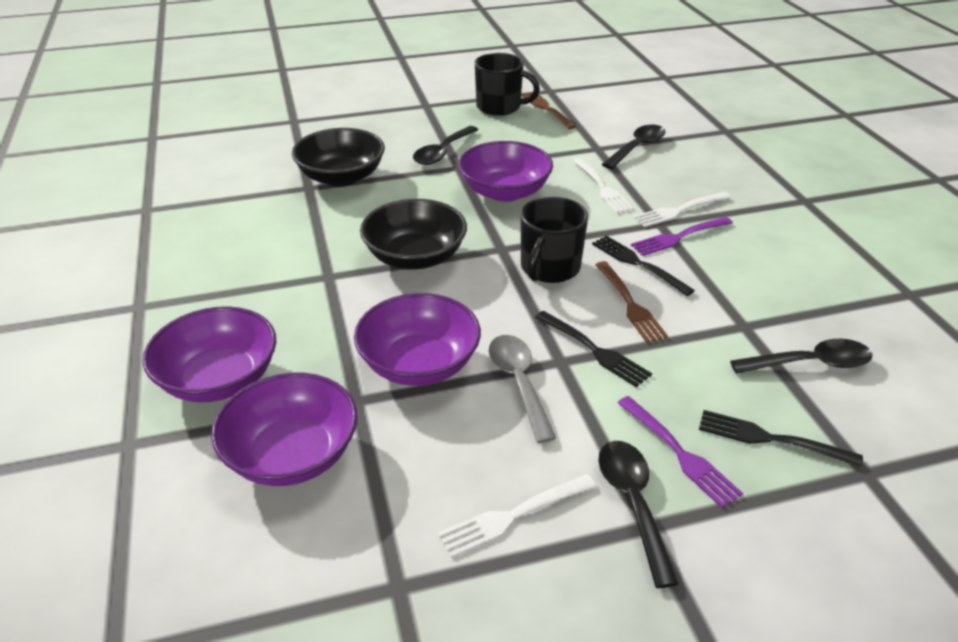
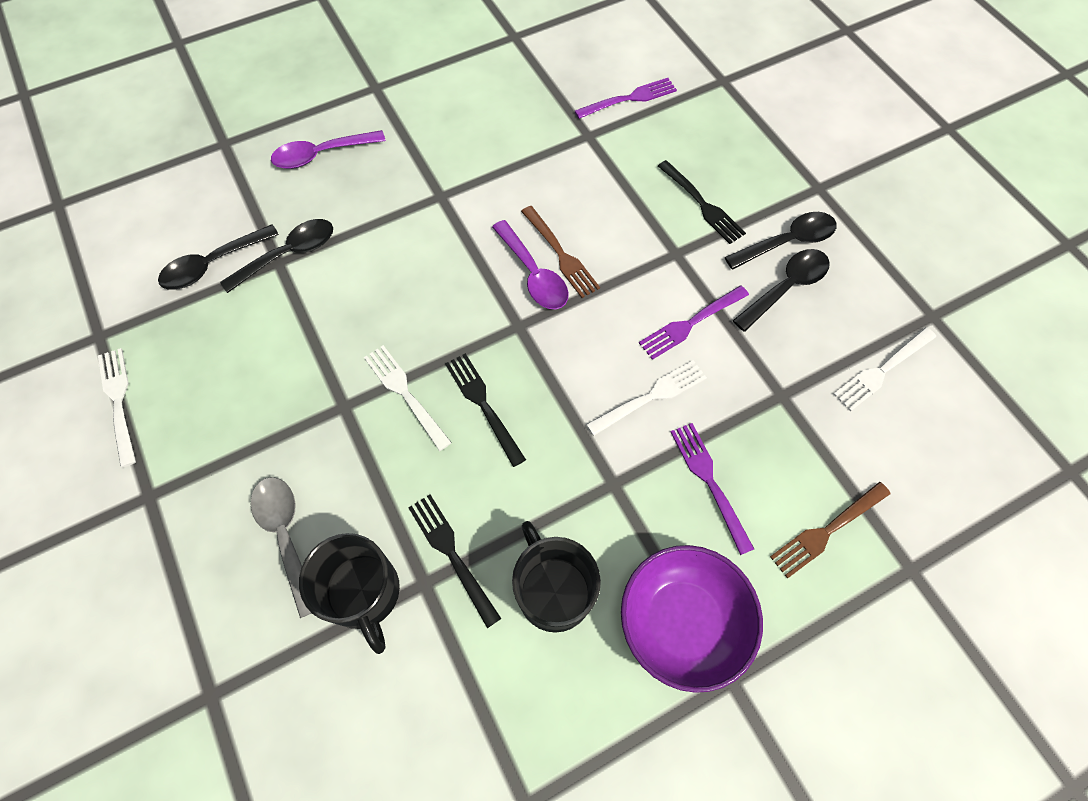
black bowl: [292,128,385,186] [360,199,467,269] = 2 -> none = 0
purple bowl: [142,306,276,402] [211,373,358,486] [354,293,481,386] [458,141,553,202] = 4 -> [621,545,763,693] = 1
purple fork: [617,396,743,508] [631,217,733,256] = 2 -> [575,78,677,119] [639,286,749,360] [671,423,754,555] = 3
purple spoon: none = 0 -> [271,130,386,169] [492,220,569,309] = 2
white fork: [438,474,596,558] [574,158,634,213] [633,192,731,227] = 3 -> [98,348,136,467] [364,345,452,451] [586,360,707,436] [833,327,936,411] = 4

